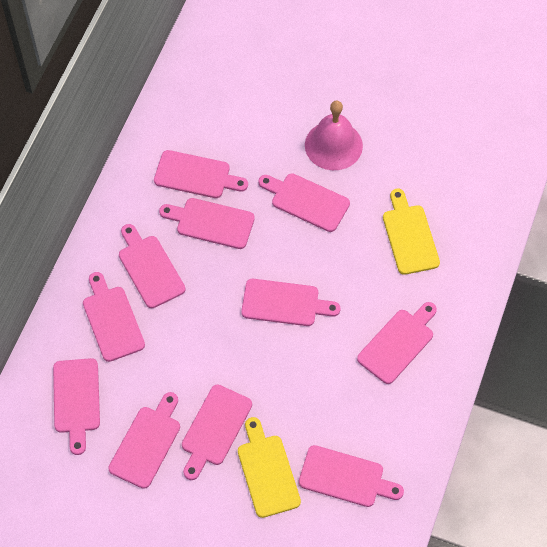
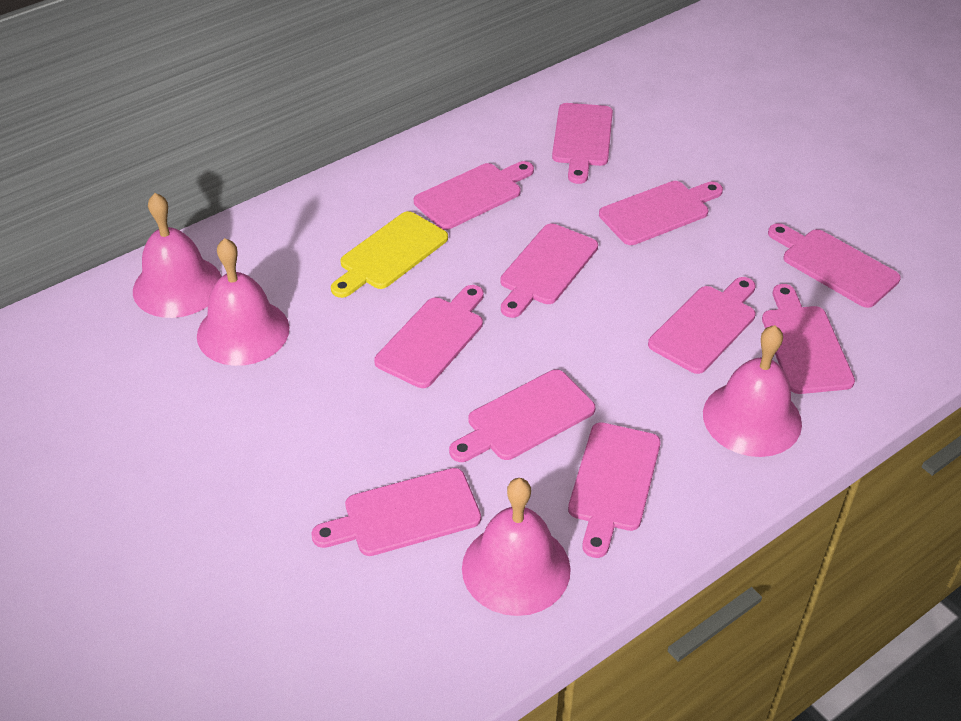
pink bell: [305,101,363,170] = 1 -> [133,193,222,318] [197,238,290,366] [462,478,571,616] [703,325,802,457] = 4
yellow cutting board: [238,417,301,518] [383,189,440,275] = 2 -> [331,211,448,298] = 1

